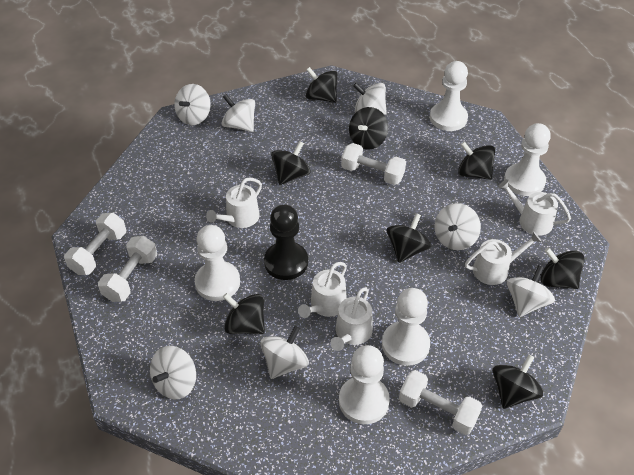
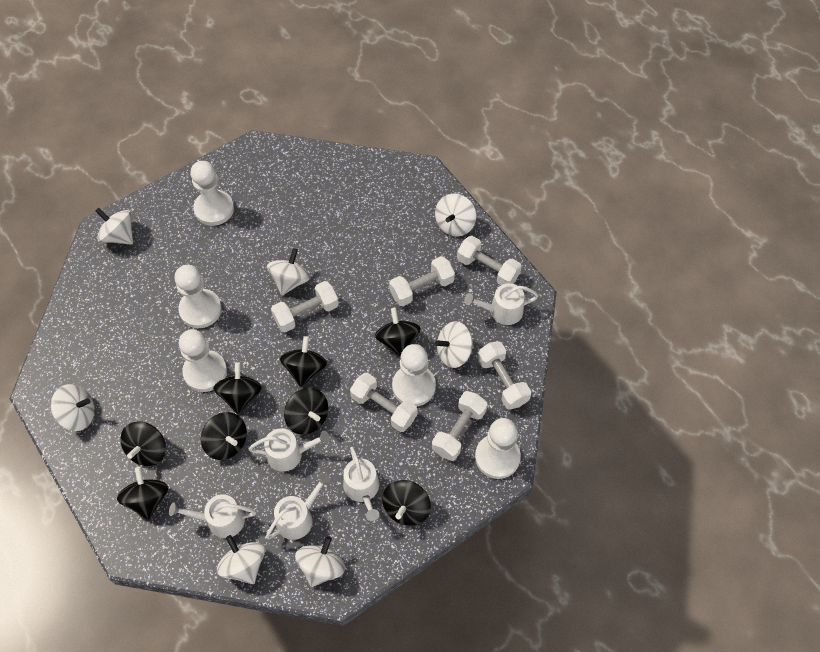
black pawn: [264,204,308,280] = 1 -> none = 0
white dumbbell: [64,213,126,275] [98,236,157,302] [341,143,406,185] [399,370,482,435] = 4 -> [271,281,339,332] [350,373,418,432] [389,256,455,306] [432,391,487,461] [457,236,522,285] [477,341,531,410] = 6

